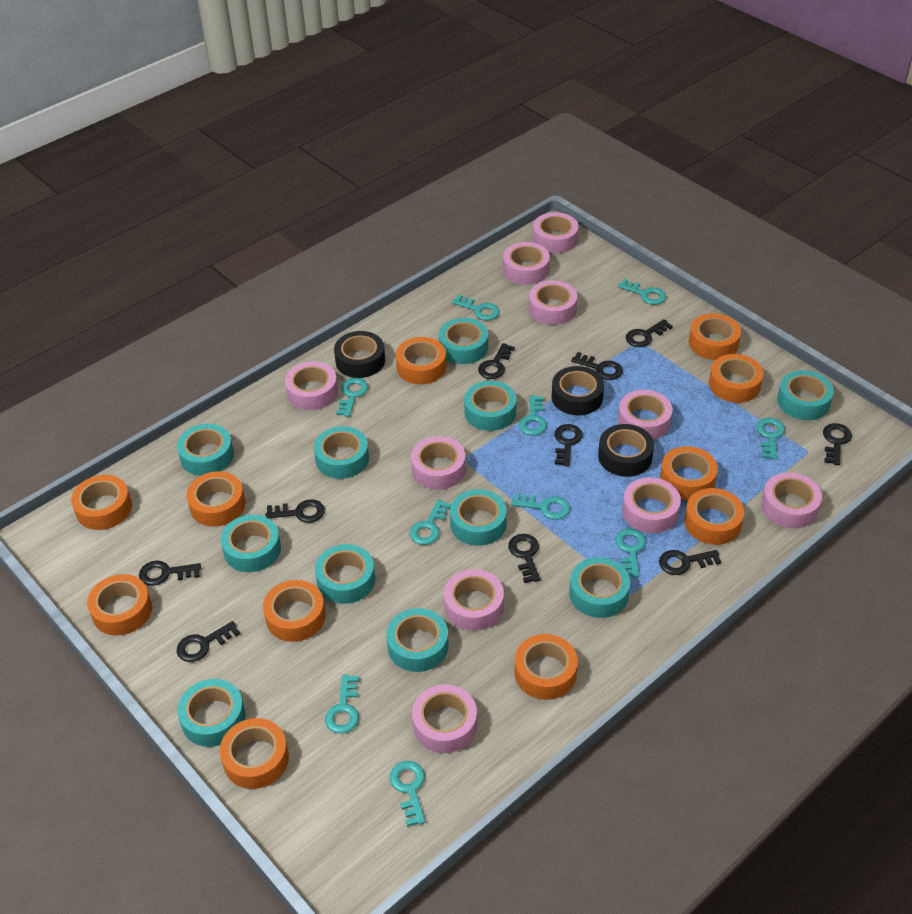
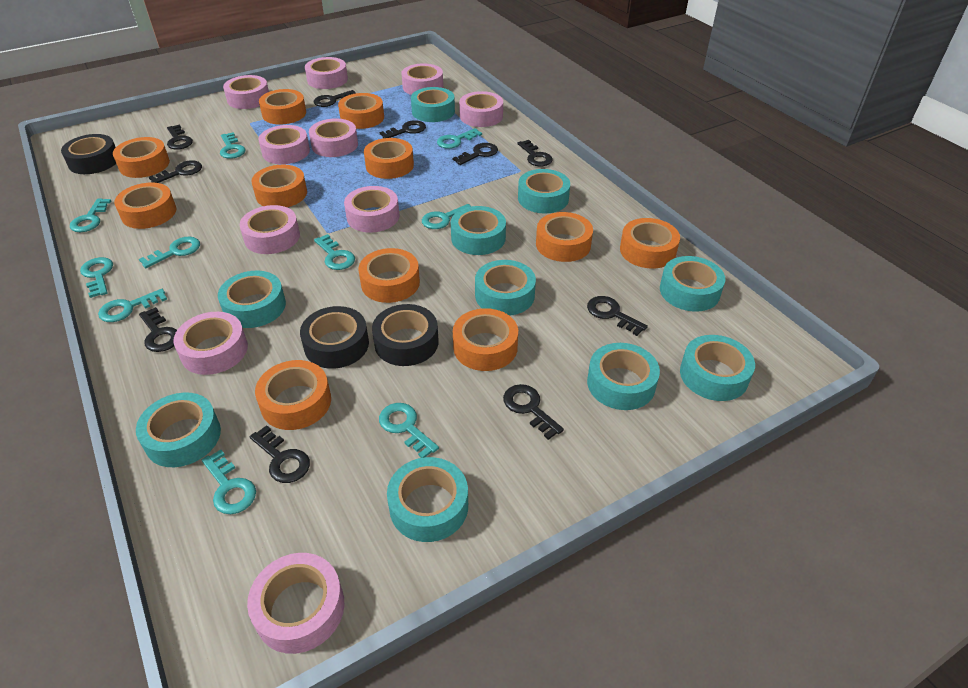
turquoise tape: [177,424,234,476] [177,679,245,747] [221,515,281,572] [314,426,369,479] [315,544,375,604] [386,608,448,672] [439,318,488,364] [450,489,507,546] [464,381,517,431] [569,557,630,618] [777,370,834,420] = 11 -> [136,393,221,467] [218,271,286,328] [387,457,468,542] [411,87,455,122] [451,206,506,255] [475,260,536,316] [518,169,570,214] [587,343,660,410] [660,256,725,311] [680,335,755,401] = 10

